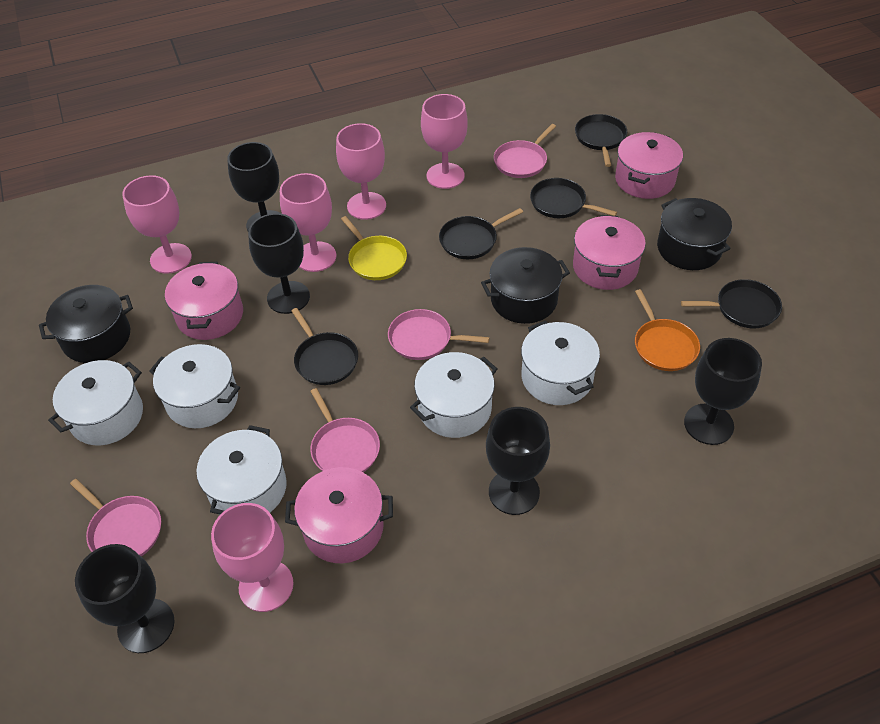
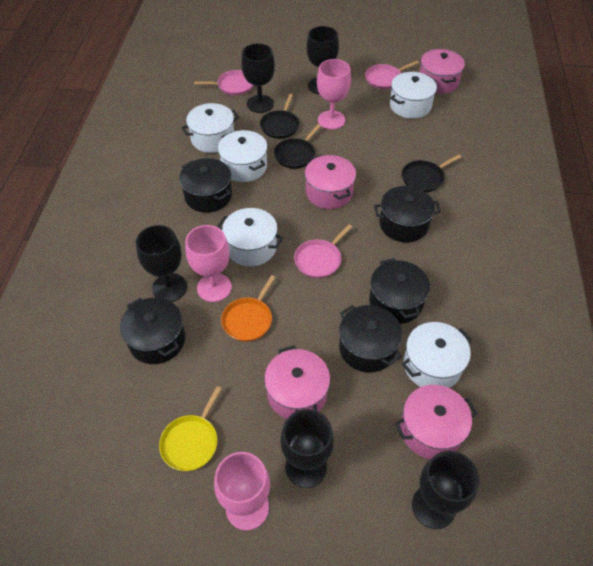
black pan: [292,308,358,385] [439,208,523,259] [530,178,617,218] [575,114,627,167] [681,279,782,328] = 5 -> [260,94,299,139] [274,124,321,169] [402,154,461,192] = 3
black pot: [39,285,133,363] [481,247,570,324] [657,198,732,270] = 3 -> [120,298,185,364] [179,158,232,213] [339,305,402,373] [369,258,430,324] [374,186,441,242] = 5
pink goblet: [122,175,192,274] [211,503,294,612] [280,173,336,272] [336,123,386,220] [421,94,468,189] = 5 -> [185,225,232,302] [214,452,270,531] [317,59,351,129] = 3
pink pan: [70,479,161,556] [310,388,380,472] [388,309,489,360] [494,124,556,178] = 4 -> [194,70,253,95] [294,224,352,278] [365,61,419,89] = 3

